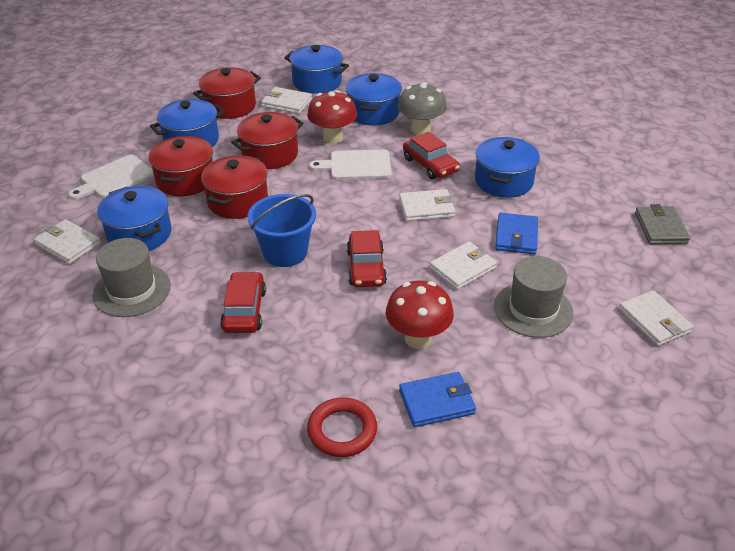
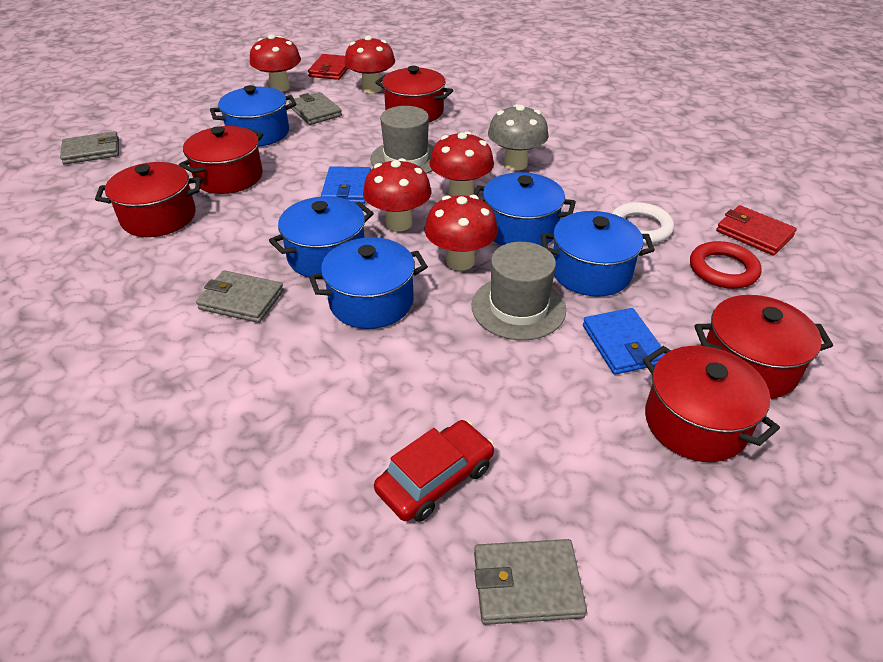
blue bucket: [248,194,316,267] = 1 -> none = 0
grey wallet: [635,204,690,244] = 1 -> [60,131,119,164] [196,270,284,323] [288,92,342,125] [474,539,587,625] = 4
red car: [220,271,266,333] [347,230,387,287] [403,132,460,179] = 3 -> [374,420,494,522] = 1
red mushroom: [307,90,357,144] [386,280,454,349] = 2 -> [250,34,301,92] [344,35,395,93] [363,158,431,231] [425,195,498,271] [429,131,494,196] = 5
red pot: [148,136,213,196] [193,67,261,119] [201,155,268,219] [231,112,304,169] = 4 -> [95,162,201,237] [179,126,263,194] [375,66,453,122] [643,346,780,462] [694,295,833,399] = 5
red wallet: none = 0 -> [308,54,348,80] [716,205,797,256] = 2
white cutting board: [68,155,154,200] [309,150,392,180] = 2 -> none = 0
white ring: none = 0 -> [611,202,674,244] = 1
white wallet: [34,219,101,264] [261,87,312,114] [399,189,455,222] [430,242,497,290] [619,290,694,346] = 5 -> none = 0

